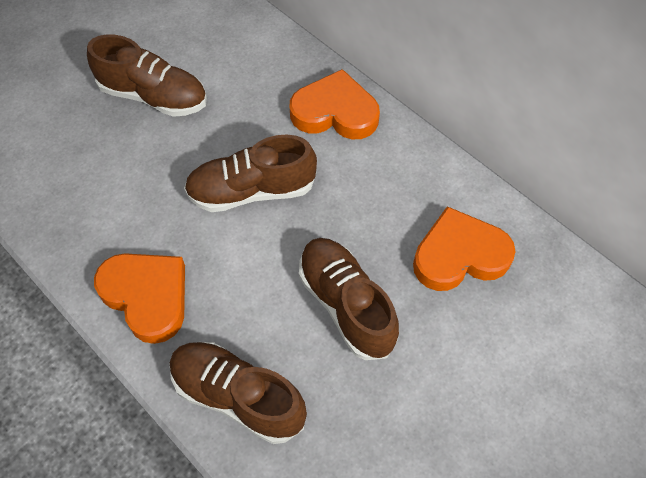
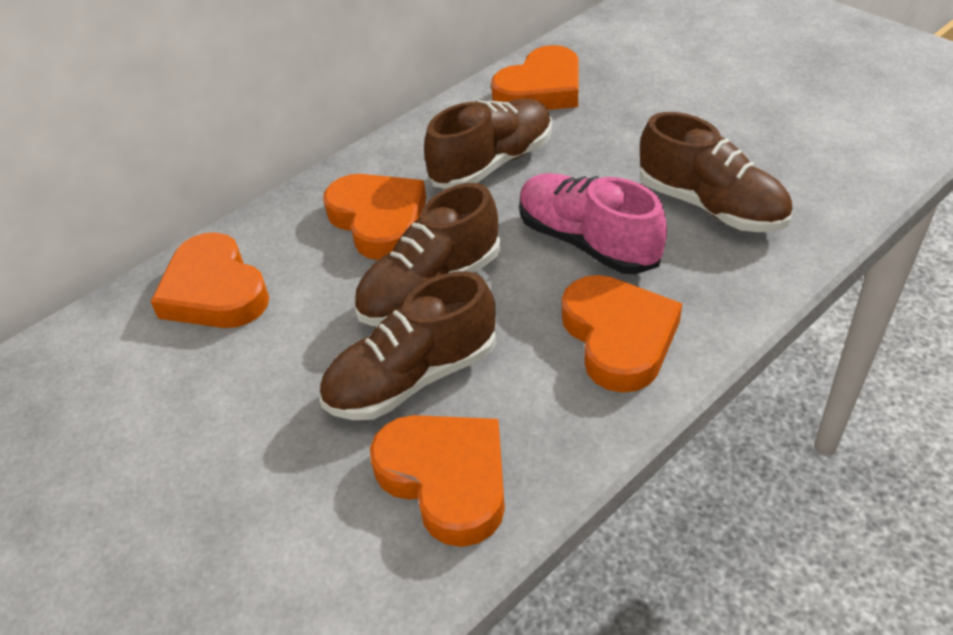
orange heart: [94,253,185,344] [290,69,380,140] [413,206,516,291] = 3 -> [150,232,269,328] [323,174,426,260] [370,415,505,547] [491,45,579,110] [562,275,682,393] = 5
pink shoe: none = 0 -> [519,173,667,274] = 1

